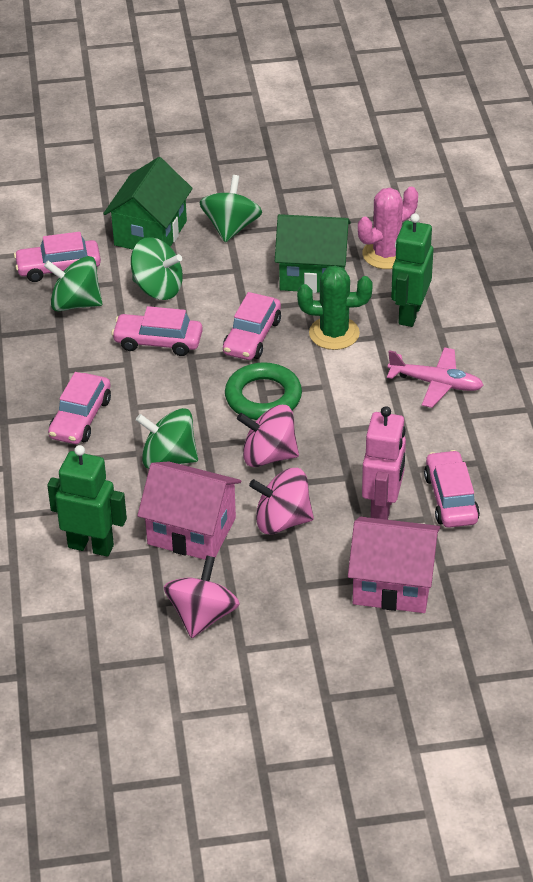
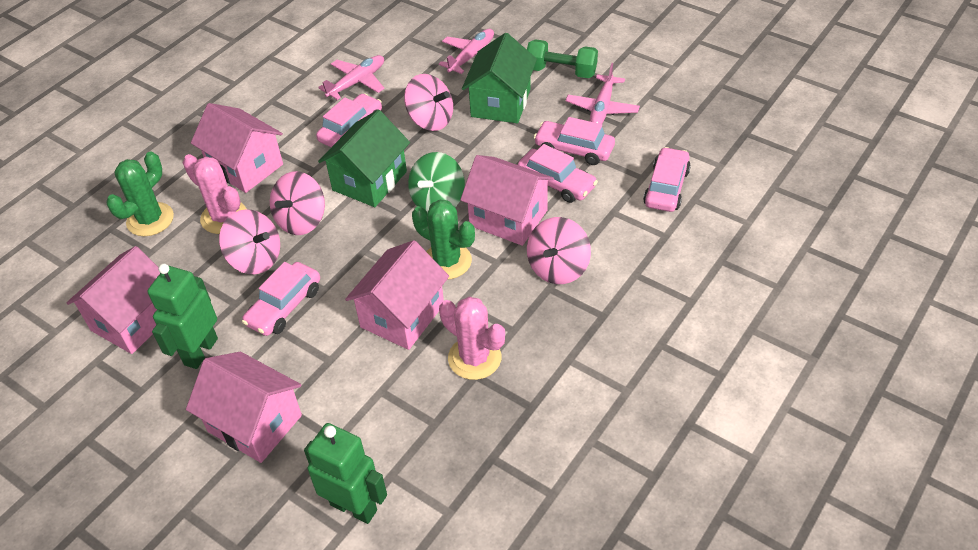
green cactus: [297,266,373,350] = 1 -> [106,152,174,236] [412,200,475,279] = 2
green dumbbell: none = 0 -> [527,39,598,78] = 1
green ring: [225,362,302,420] = 1 -> none = 0
green spinning top: [44,256,102,312] [131,237,183,300] [136,408,198,469] [199,175,262,242] = 4 -> [408,152,465,212] = 1
pink cactus: [358,187,418,269] = 1 -> [183,154,246,234] [439,297,505,380] = 2
pink house: [137,461,241,560] [348,517,441,613] = 2 -> [67,246,160,354] [186,352,302,463] [191,103,283,193] [345,240,449,350] [460,155,554,246] = 5
pink plane: [387,347,484,408] = 1 -> [318,55,384,100] [439,29,494,74] [566,63,640,124] = 3
pink robot: [362,406,406,520] = 1 -> none = 0
pink spinning top: [164,555,240,638] [237,405,299,467] [249,468,314,534] = 3 -> [219,209,280,274] [270,171,325,235] [404,74,453,131] [527,217,591,284] = 4

